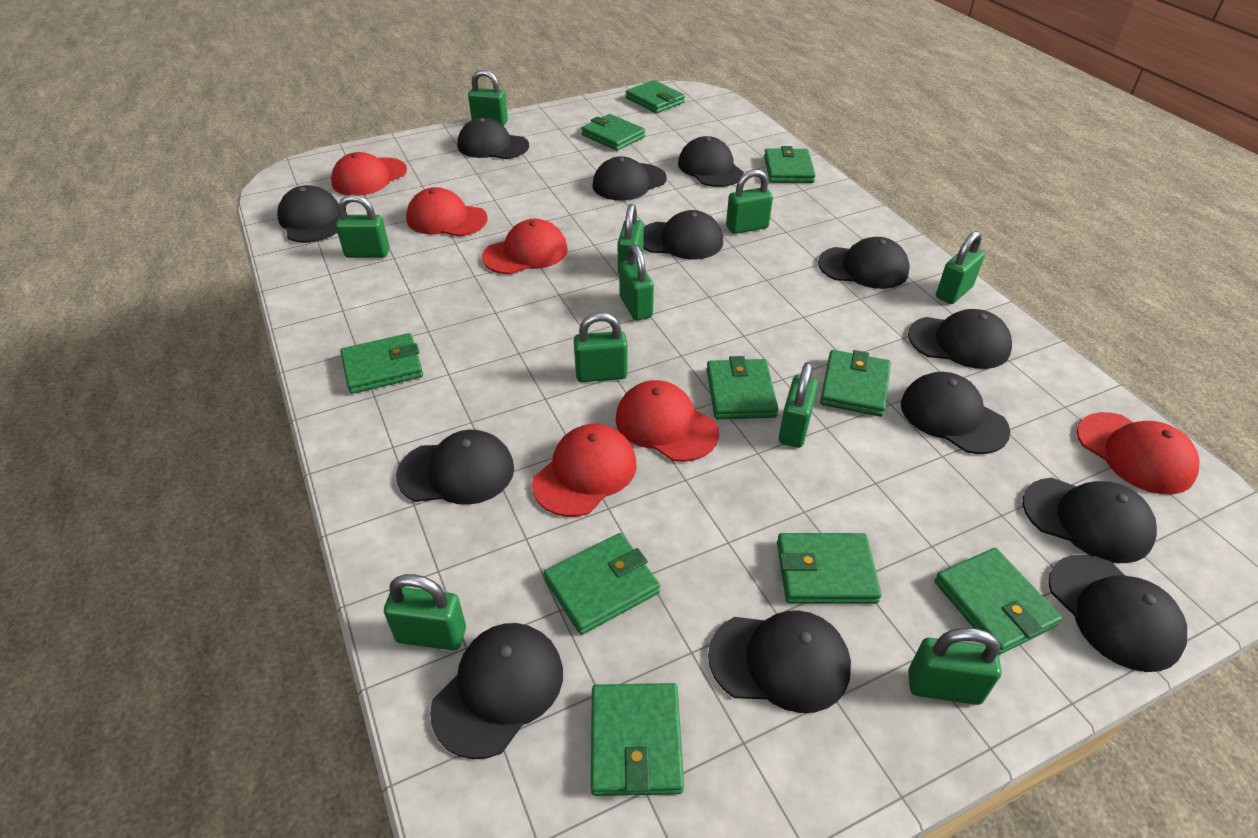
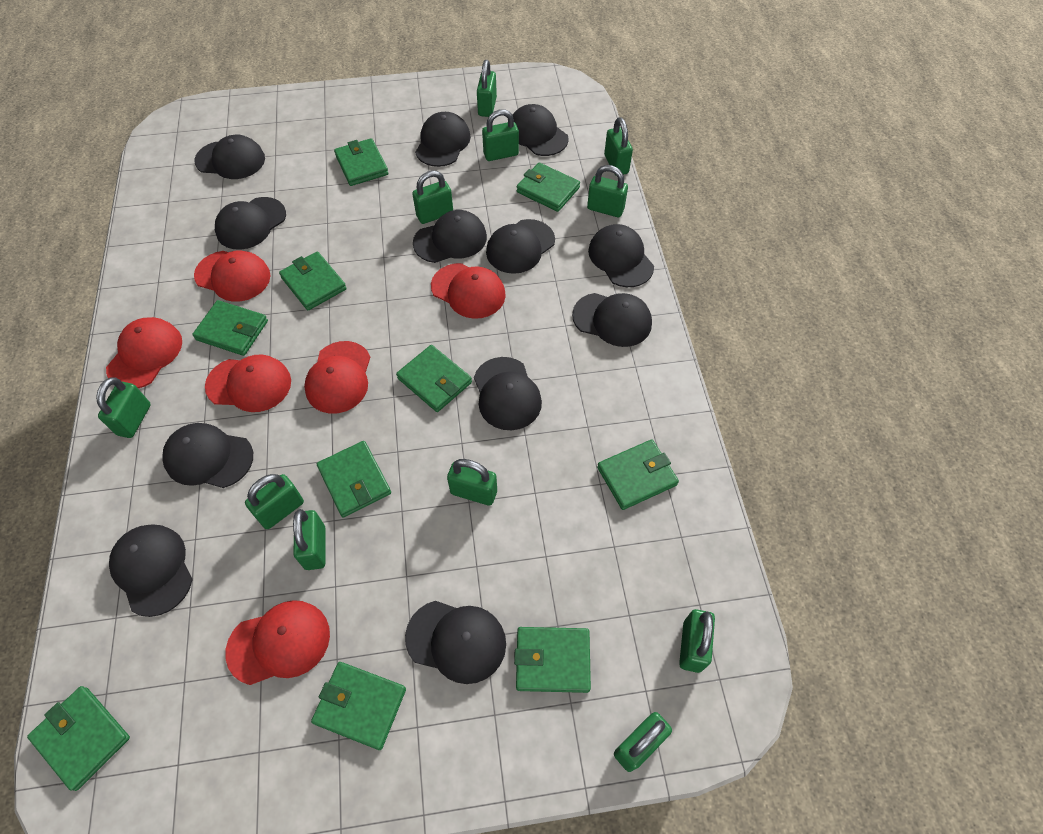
black cap: [277,185,340,243] [396,430,514,505] [430,623,563,759] [458,117,529,159] [592,156,667,201] [643,210,723,259] [678,136,744,187] [708,610,851,713] [818,237,910,289] [901,372,1010,454] [908,309,1012,369] [1023,478,1157,563] [1048,554,1187,672] = 13 -> [109,524,193,617] [162,423,253,488] [194,135,265,179] [215,197,286,250] [405,601,506,684] [413,210,487,263] [415,112,471,167] [474,357,542,430] [486,219,555,274] [512,104,569,156] [572,293,652,347] [588,224,654,287] = 12
green padlock: [336,194,389,258] [384,574,466,651] [468,70,508,126] [574,312,628,382] [618,204,644,274] [619,244,654,321] [726,169,773,234] [779,362,818,448] [908,628,1002,705] [936,231,985,304] = 10 -> [96,377,151,438] [245,474,304,529] [293,509,325,570] [412,170,453,224] [447,459,497,506] [477,60,497,117] [482,109,519,161] [587,165,628,217] [604,117,633,175] [614,712,672,772] [679,609,715,673] = 11

